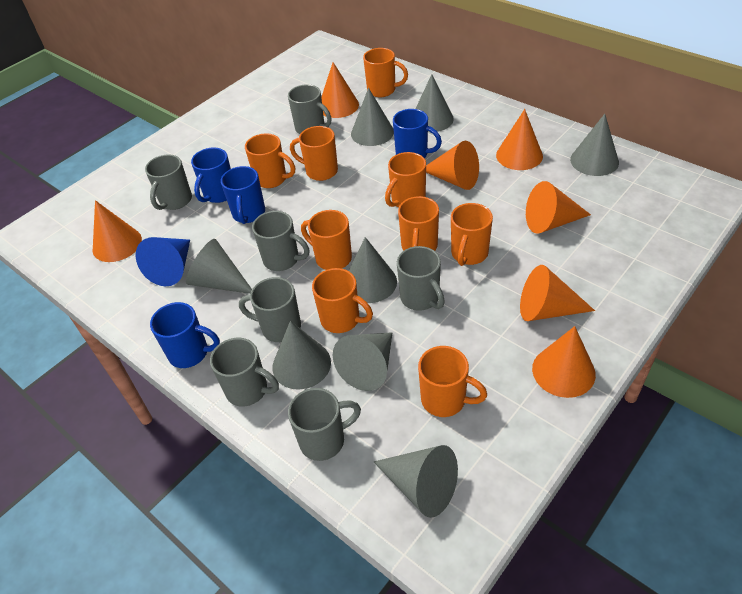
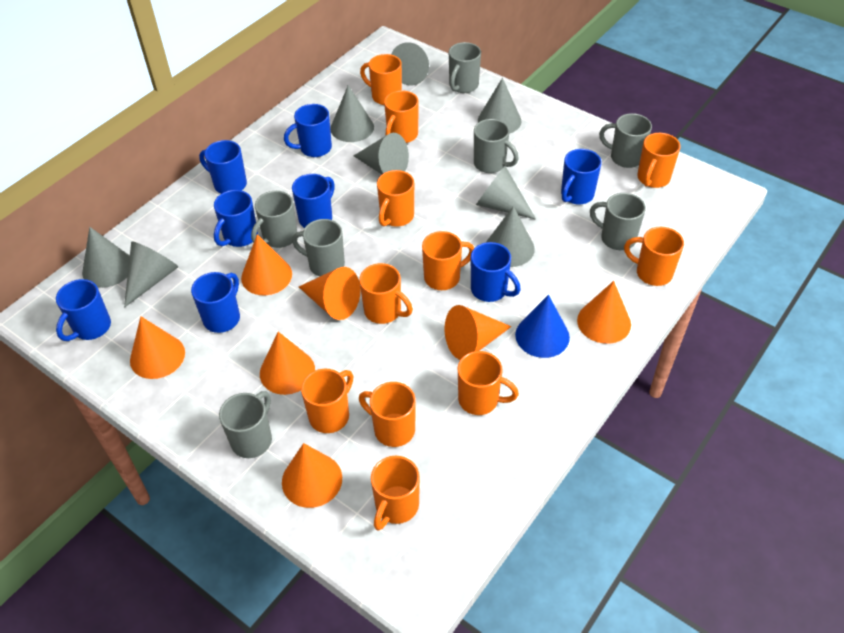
blue mug: [150,302,220,368] [191,148,231,203] [221,166,265,224] [393,109,442,158] = 4 -> [56,279,111,341] [191,272,240,333] [199,140,247,194] [214,190,258,247] [284,104,332,157] [292,174,335,228] [471,242,521,302] [561,149,602,205] = 8
orange mug: [245,133,295,188] [290,126,338,181] [301,210,352,270] [312,268,373,333] [363,48,408,97] [385,152,426,208] [398,196,439,251] [418,346,487,417] [451,203,493,266] = 9 -> [301,369,353,433] [359,263,413,324] [359,382,416,447] [360,54,402,105] [371,456,420,530] [377,170,414,227] [384,90,419,143] [422,231,474,290] [458,351,519,415] [624,227,684,286] [637,133,680,188] = 11

